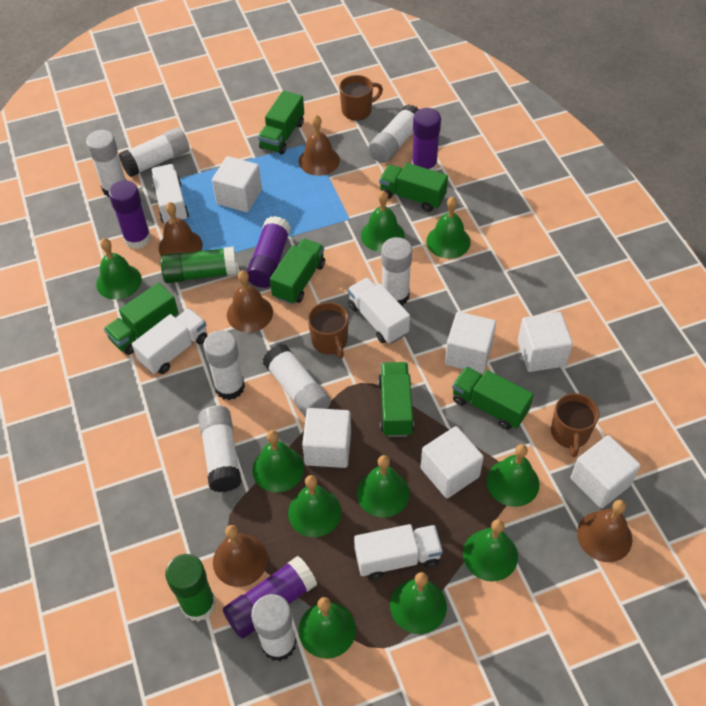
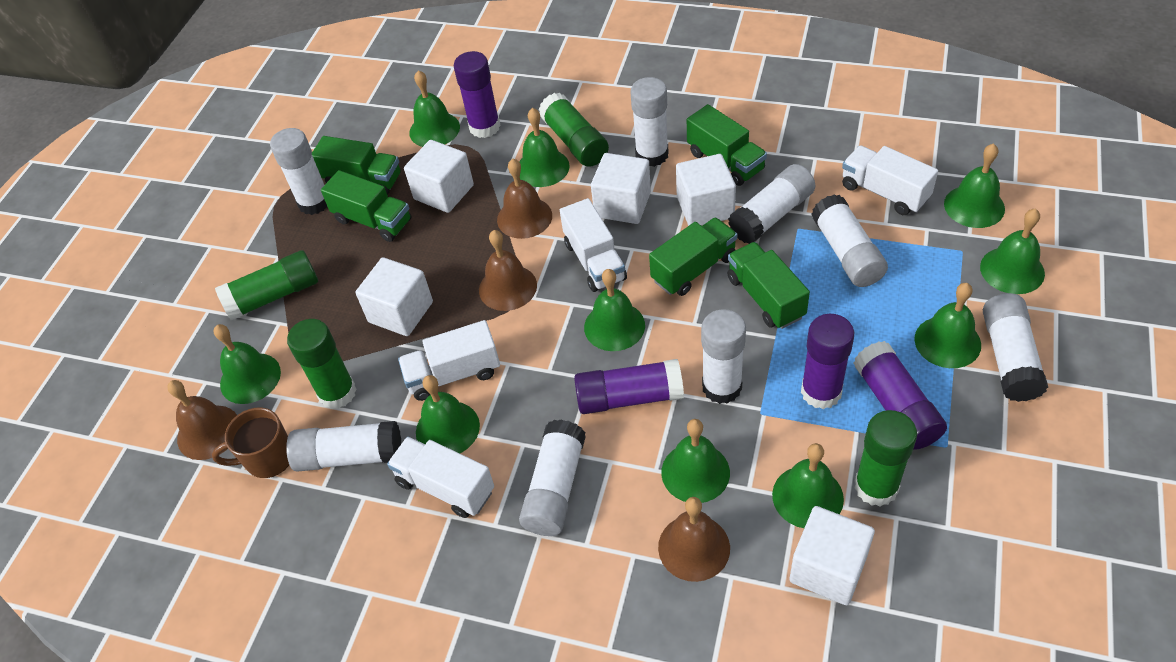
brown bell: [159,202,203,256] [213,525,268,587] [227,271,273,332] [299,115,340,176] [577,500,632,562] = 5 -> [167,380,237,460] [479,230,537,311] [497,159,552,239] [658,497,730,582] = 4
brown mug: [308,302,349,359] [339,75,383,120] [551,393,599,457] = 3 -> [212,407,289,478] = 1
green glue stick: [160,247,237,283] [165,554,216,622] = 2 -> [215,250,318,321] [287,319,357,409] [538,93,609,167] [854,410,917,507] = 4
green truck: [104,283,178,355] [258,91,304,154] [270,238,325,305] [378,362,414,437] [379,163,448,212] [452,367,534,430] = 6 -> [312,136,401,195] [321,170,411,242] [649,217,737,296] [687,104,767,186] [727,242,810,329] = 5
white cube: [212,156,262,212] [302,408,351,468] [421,426,484,498] [445,312,496,374] [518,312,573,372] [571,435,641,508] = 6 -> [356,257,433,336] [404,140,474,213] [591,153,651,224] [676,154,736,226] [789,506,875,605] = 5

